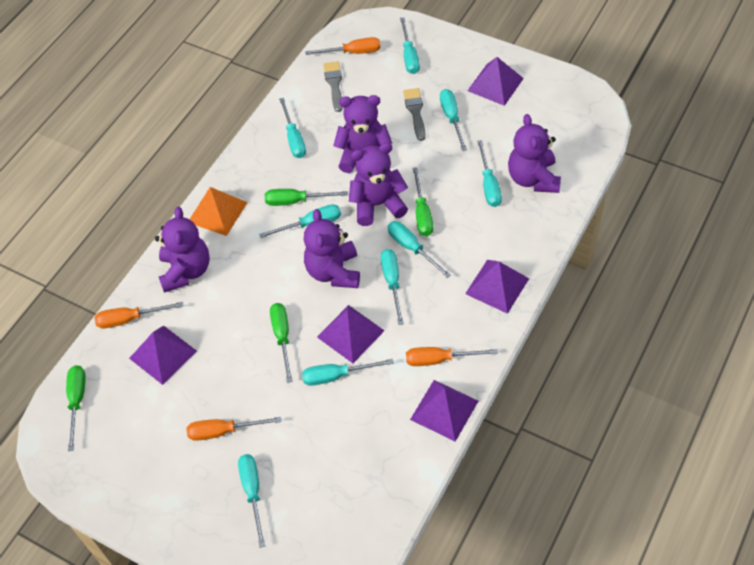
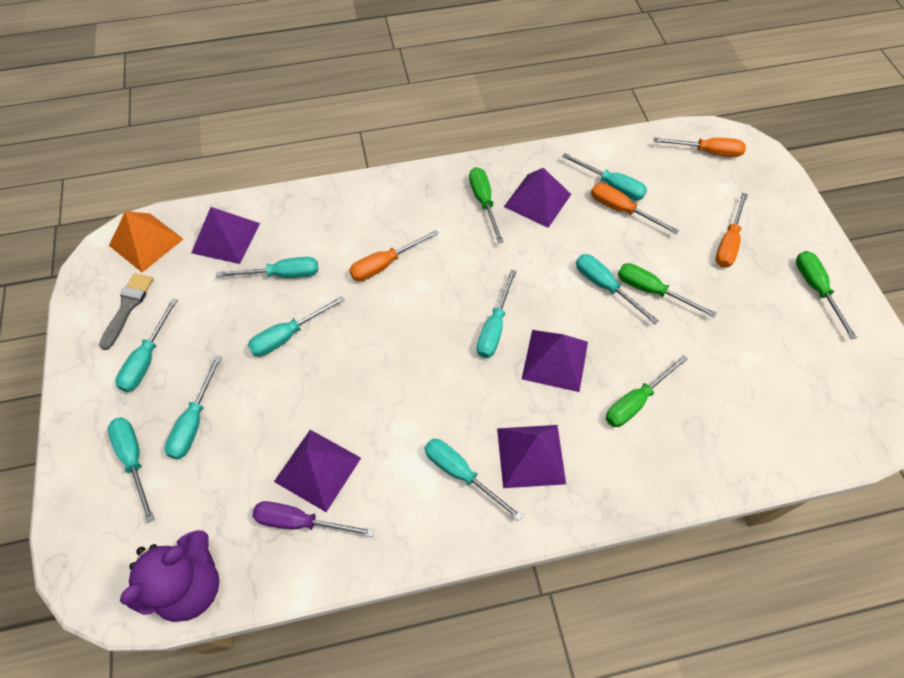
grey brush: [323,61,343,112] [403,88,426,141] = 2 -> [99,273,153,350] = 1
purple screwdriver: none = 0 -> [252,501,374,537] = 1
purple teddy bear: [155,207,210,293] [304,209,360,288] [333,95,392,173] [349,143,408,226] [508,114,561,193] = 5 -> [120,530,220,622] = 1

